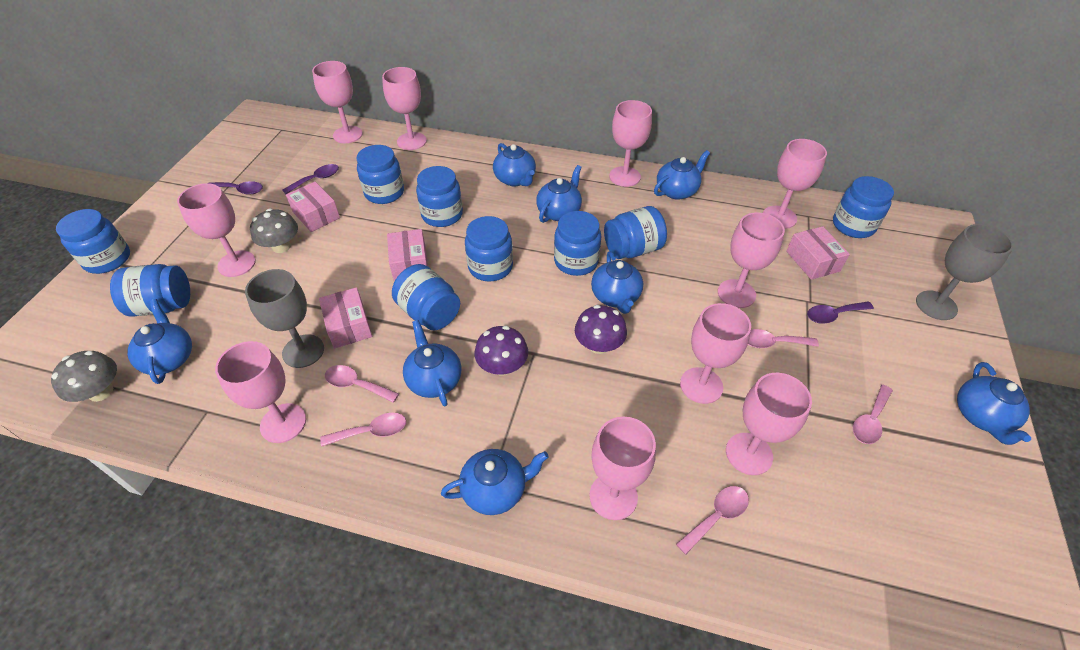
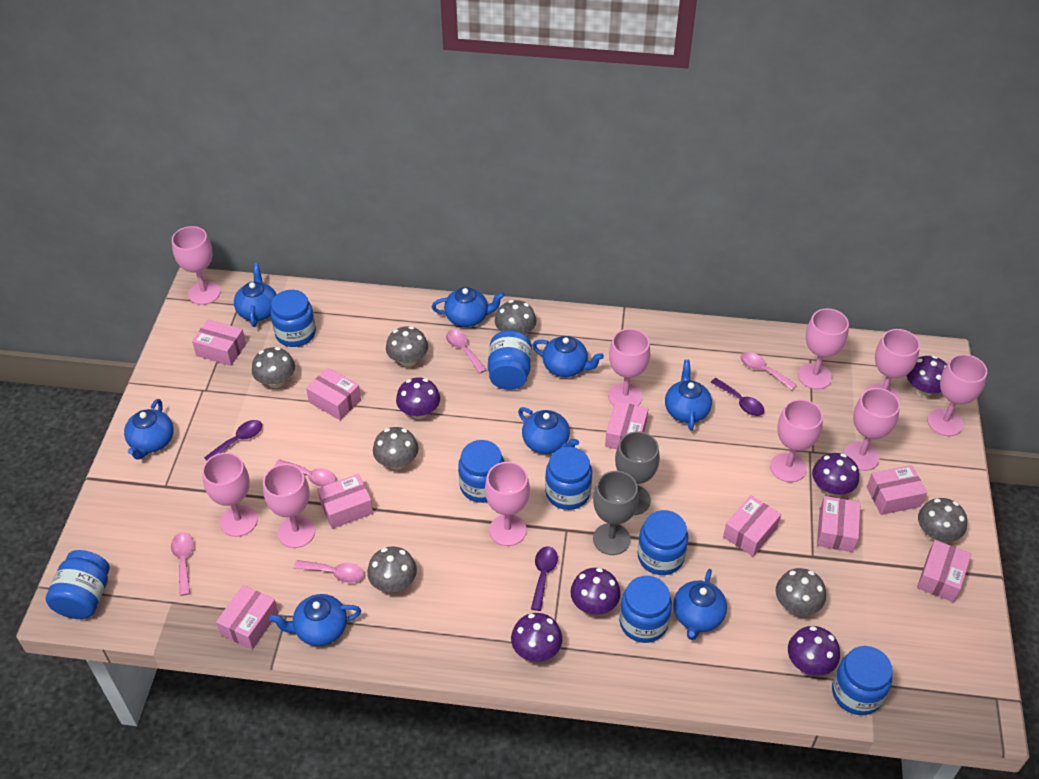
blue jar: [56,209,130,274] [110,264,190,317] [356,145,404,204] [392,264,460,331] [416,166,463,227] [465,216,513,281] [554,211,601,276] [604,206,667,259] [833,176,894,238] = 9 -> [46,550,110,619] [270,290,316,347] [458,440,504,503] [488,330,532,390] [545,447,592,510] [619,576,672,643] [637,510,688,575] [832,646,893,715] = 8
grey mushroom: [51,351,117,402] [250,209,298,253] = 2 -> [252,347,295,388] [367,546,417,593] [373,427,419,470] [386,326,428,367] [495,300,536,334] [776,568,826,615] [918,498,967,542] = 7
pink box: [286,182,340,232] [319,287,372,348] [387,229,428,281] [786,226,850,280] = 4 -> [192,319,246,366] [216,585,278,650] [306,368,361,420] [317,474,373,529] [605,401,648,449] [723,496,781,556] [817,496,861,552] [867,465,927,515] [917,540,971,602] = 9
purple mushroom: [475,326,528,376] [575,305,627,354] = 2 -> [396,377,440,419] [511,613,562,662] [570,568,621,615] [788,626,840,676] [812,453,859,496] [907,355,947,397] = 6

